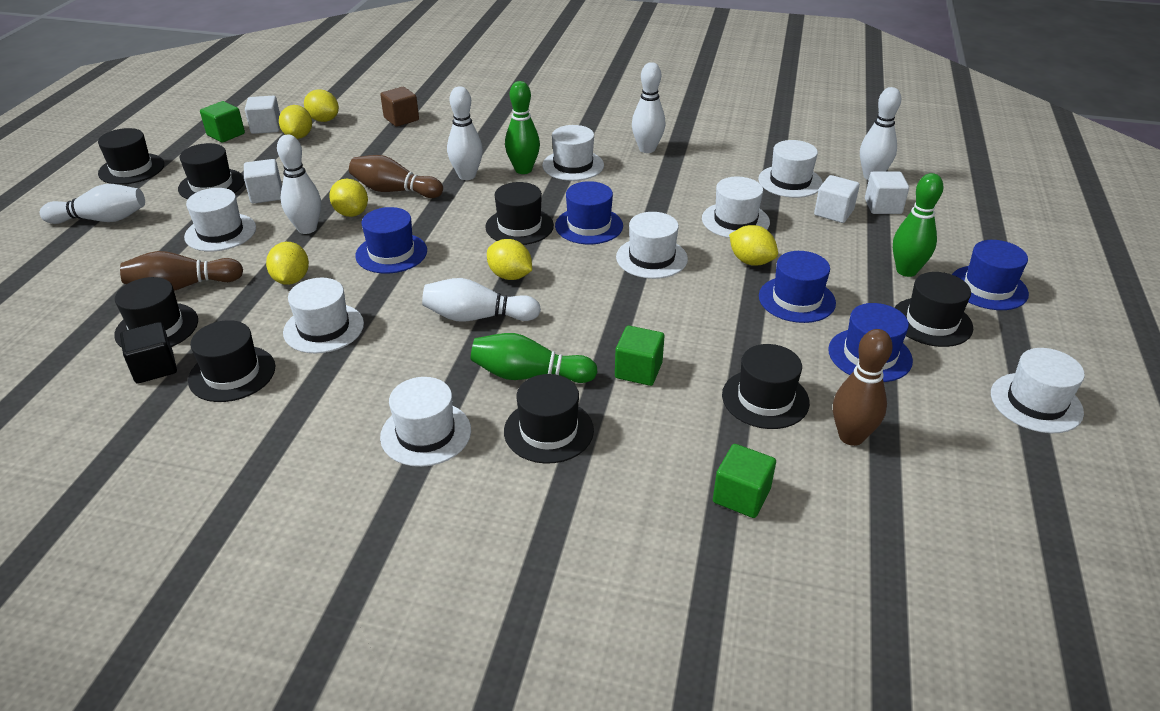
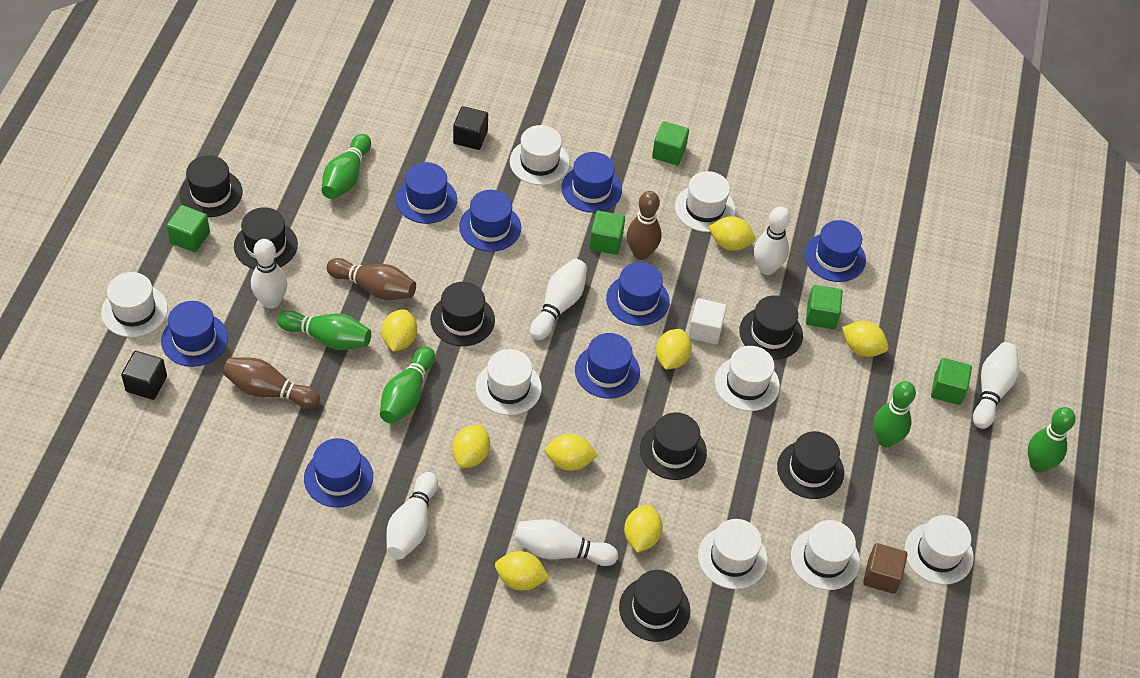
black cube: [120,322,177,384] = 1 -> [121,351,167,400] [453,106,488,150] = 2
black hat: [98,128,164,185] [114,277,198,348] [178,143,245,199] [188,320,275,402] [485,182,554,245] [504,374,594,464] [722,344,810,429] [894,272,973,347] = 8 -> [180,155,243,217] [234,207,298,269] [430,282,495,346] [619,570,690,642] [640,412,707,480] [739,295,803,360] [777,431,844,499] = 7
blue hat: [355,207,427,274] [555,181,623,244] [759,251,836,323] [828,303,913,382] [952,240,1029,310] = 5 -> [161,301,228,367] [304,438,373,508] [396,162,457,224] [459,190,521,252] [561,152,622,213] [575,333,640,399] [606,262,670,326] [804,220,866,282] = 8
green bowling pin: [471,333,597,383] [505,81,540,174] [893,173,943,277] = 3 -> [277,310,371,350] [322,134,371,199] [380,346,435,424] [873,381,916,447] [1028,407,1076,473] = 5
green cube: [200,101,245,142] [615,326,664,386] [713,444,776,518] = 3 -> [167,205,210,252] [589,211,625,255] [652,121,689,165] [806,285,843,329] [931,358,972,405] = 5
white cube: [244,159,282,204] [245,96,280,134] [814,175,860,223] [865,171,909,214] = 4 -> [688,298,727,344] = 1
yellow lemon: [266,242,309,285] [279,105,312,139] [304,89,339,122] [329,179,368,217] [487,239,532,280] [729,225,778,266] = 6 -> [382,309,417,351] [452,424,490,468] [495,551,549,591] [545,434,598,471] [624,505,663,553] [656,329,692,369] [708,216,756,251] [842,321,888,357] = 8

